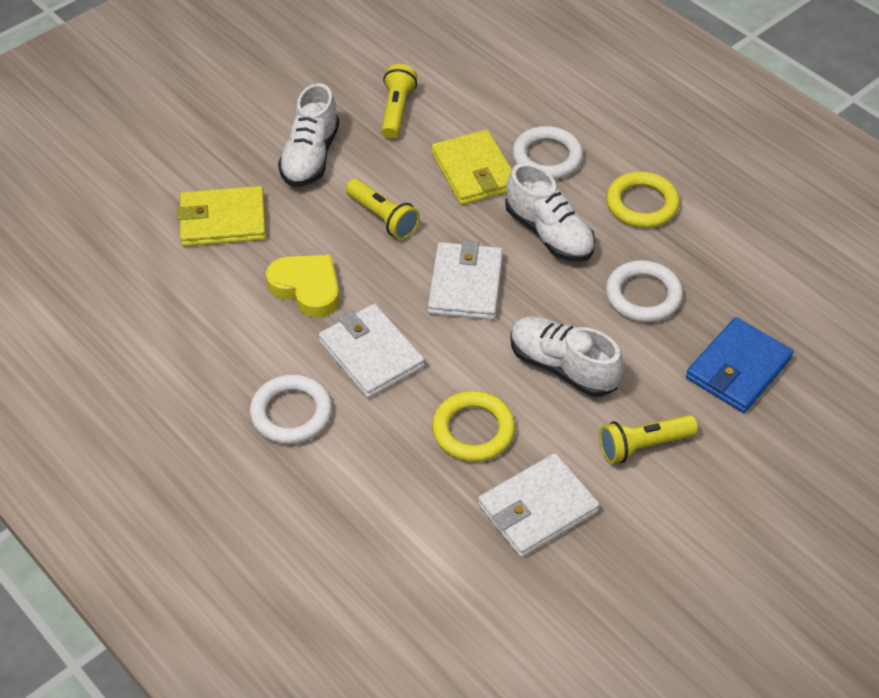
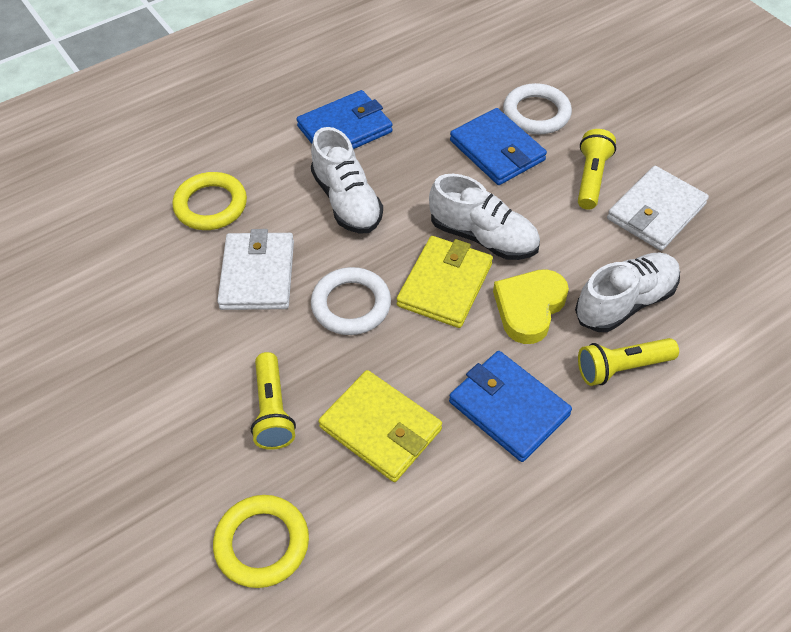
blue wallet: [686,317,794,413] = 1 -> [296,90,393,149] [449,351,572,462] [450,108,547,185] = 3
white ring: [250,374,332,444] [512,126,583,179] [606,260,683,322] = 3 -> [311,267,391,335] [503,83,572,134] = 2
white wallet: [319,304,425,398] [428,240,503,320] [478,453,600,557] = 3 -> [217,229,294,310] [607,166,709,251] = 2

